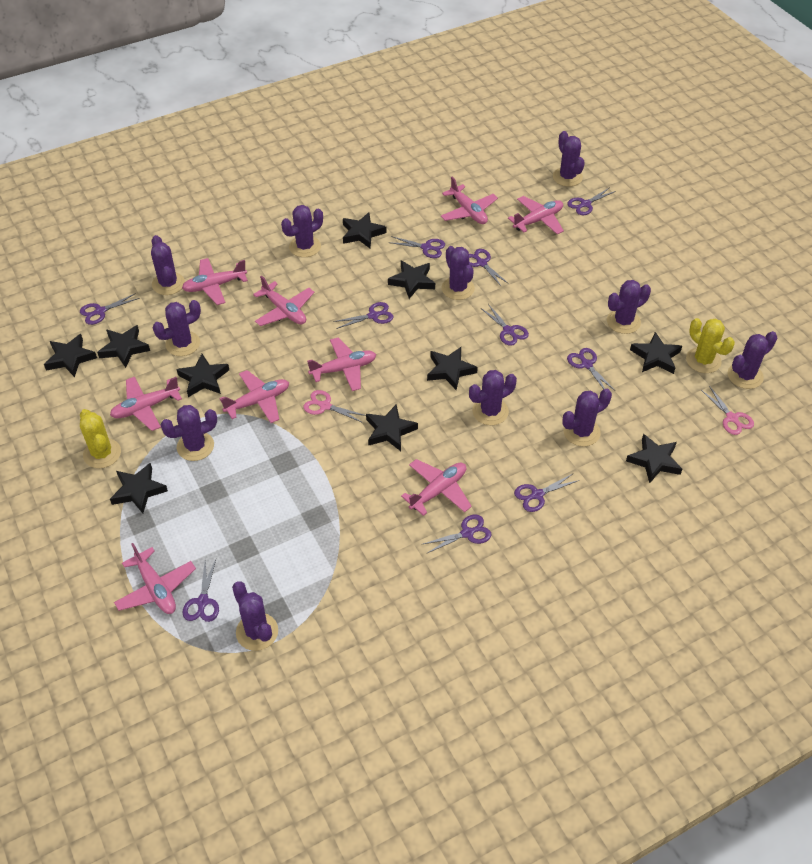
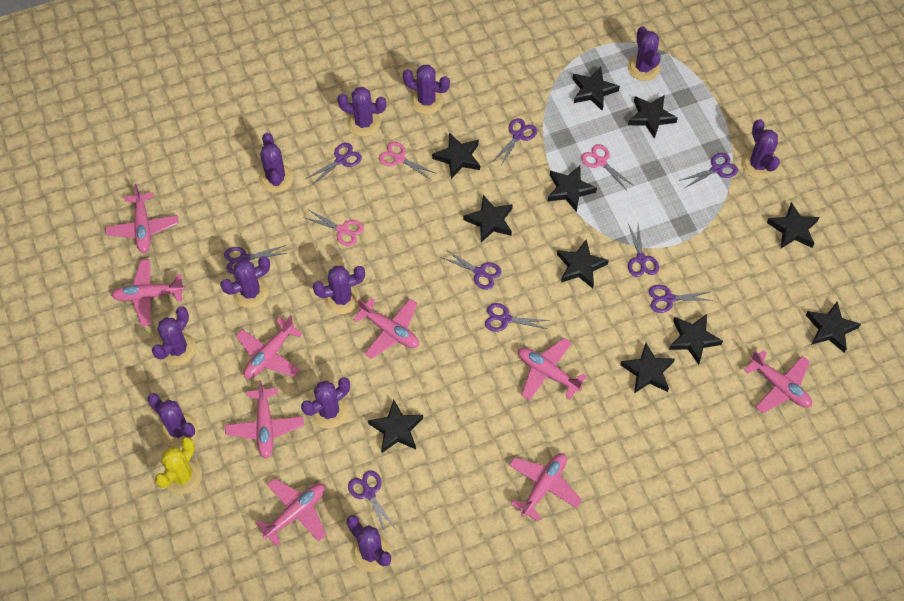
black star: [44,334,97,377] [97,325,150,368] [110,463,168,514] [176,354,229,397] [343,212,386,248] [366,404,418,451] [388,260,435,299] [427,347,478,390] [626,434,682,483] [630,332,682,374] = 10 -> [368,400,423,453] [432,133,480,179] [464,195,513,243] [548,166,597,212] [557,240,609,288] [572,67,620,111] [620,343,675,394] [628,95,678,139] [669,314,723,365] [767,202,820,248] [806,302,861,352] = 11
pink scissors: [303,390,366,423] [701,386,754,435] = 2 -> [303,210,364,246] [379,142,437,180] [581,144,634,189] = 3
purple scissors: [80,293,140,325] [183,560,219,622] [333,302,394,329] [389,236,445,258] [423,515,491,554] [469,249,509,287] [481,304,529,346] [514,473,580,512] [567,187,616,215] [567,348,614,390] = 10 -> [224,245,288,274] [305,143,362,186] [348,470,395,533] [440,249,502,290] [485,303,550,332] [492,118,537,165] [628,224,659,277] [649,285,713,313] [679,153,738,188] = 9
yellow cactus: [80,409,121,468] [686,318,735,373] = 2 -> [155,437,202,494] = 1

